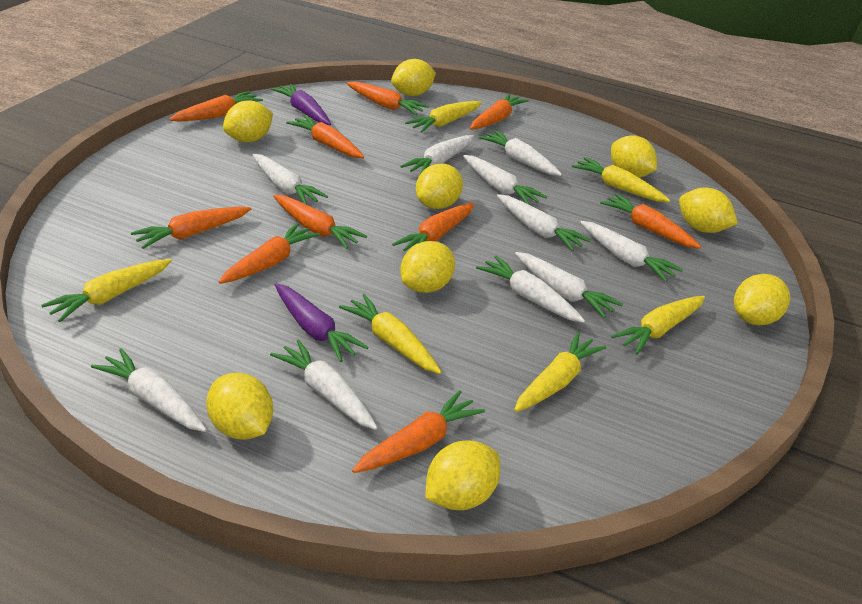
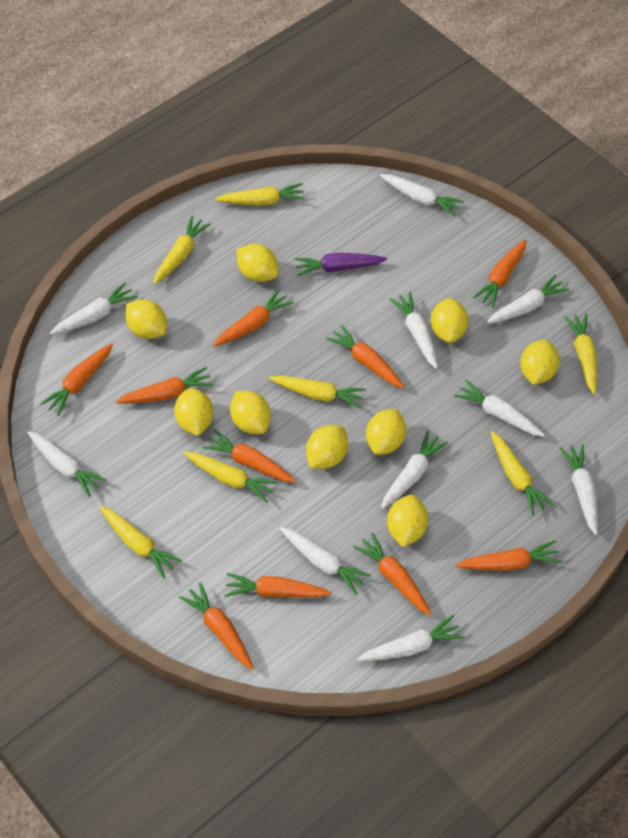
purple carrot: [271,84,331,125] [274,283,368,362] = 2 -> [294,253,387,276] = 1
yellow carrot: [41,259,172,322] [339,294,442,374] [405,101,482,133] [514,332,607,412] [572,157,670,202] [611,296,705,354] = 6 -> [100,506,182,578] [153,216,211,284] [183,452,278,503] [215,183,305,206] [269,375,366,409] [491,431,554,516] [564,313,597,394] = 7

